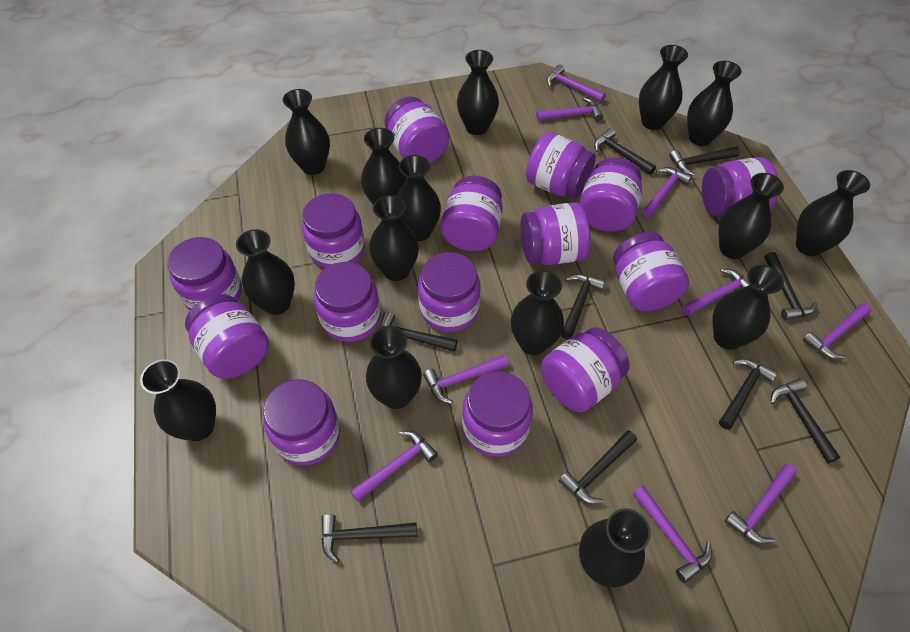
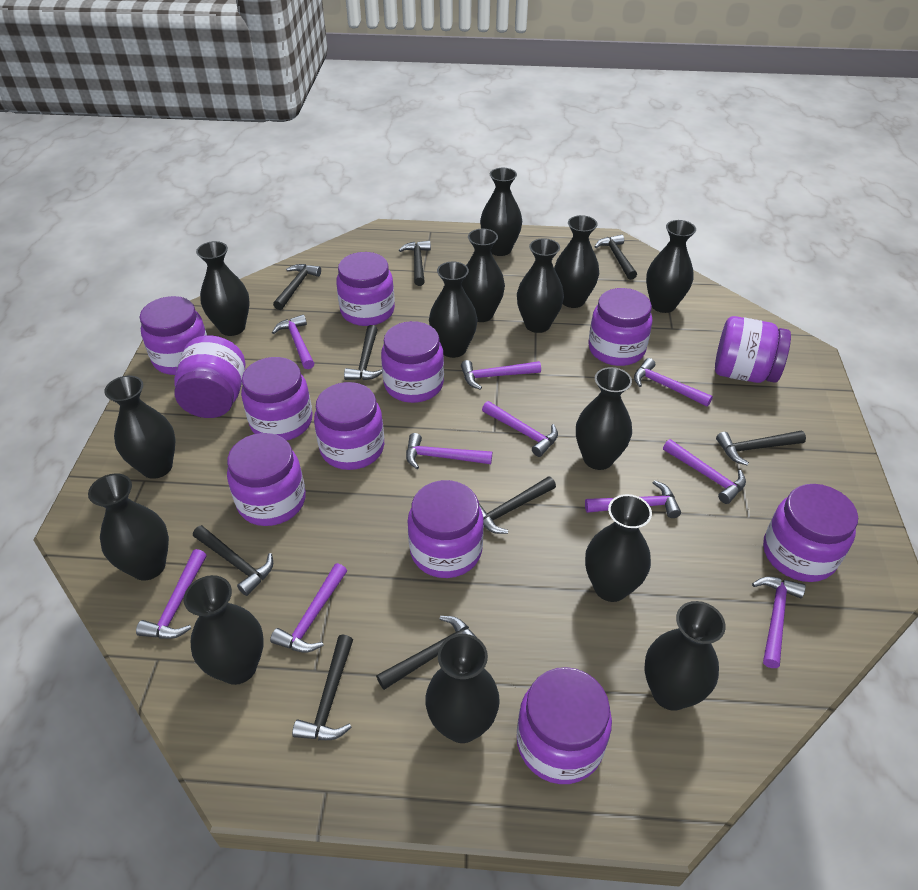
black vase: [140,359,216,441] [236,229,295,315] [283,89,330,175] [361,128,407,205] [366,326,422,409] [369,195,419,281] [396,155,441,241] [457,50,499,135] [511,270,564,355] [579,508,651,588] [639,45,688,130] [687,61,742,146] [713,265,784,350] [718,173,784,259] [796,170,870,256] = 15 -> [88,473,169,581] [104,376,175,479] [183,575,264,685] [196,241,250,336] [425,634,500,743] [429,261,478,358] [461,229,505,322] [480,168,522,256] [517,238,564,333] [554,215,599,308] [576,367,632,470] [585,494,652,602] [644,601,726,711] [646,220,696,313] = 14
purple hammer: [350,431,438,502] [423,355,509,404] [536,97,603,121] [547,65,606,102] [633,486,712,583] [642,167,692,217] [682,269,750,316] [725,464,797,544] [803,303,871,359] = 9 -> [136,549,206,639] [270,563,347,652] [272,315,314,369] [406,433,492,469] [461,360,541,390] [482,401,558,457] [585,480,681,518] [634,358,713,407] [663,439,746,504] [752,577,806,668] = 10
purple jar: [167,237,242,310] [185,294,269,378] [263,379,340,465] [302,193,365,268] [314,262,381,342] [385,96,449,163] [418,252,481,332] [440,176,503,251] [462,371,533,457] [520,202,591,265] [526,132,596,199] [541,327,629,413] [579,157,642,232] [613,232,689,312] [702,157,778,216] = 15 -> [140,296,207,375] [174,335,245,418] [227,433,306,526] [241,357,312,441] [314,382,384,470] [336,252,395,326] [381,321,444,403] [408,480,484,578] [517,667,612,784] [588,288,652,366] [715,316,791,383] [763,484,858,582] = 12

